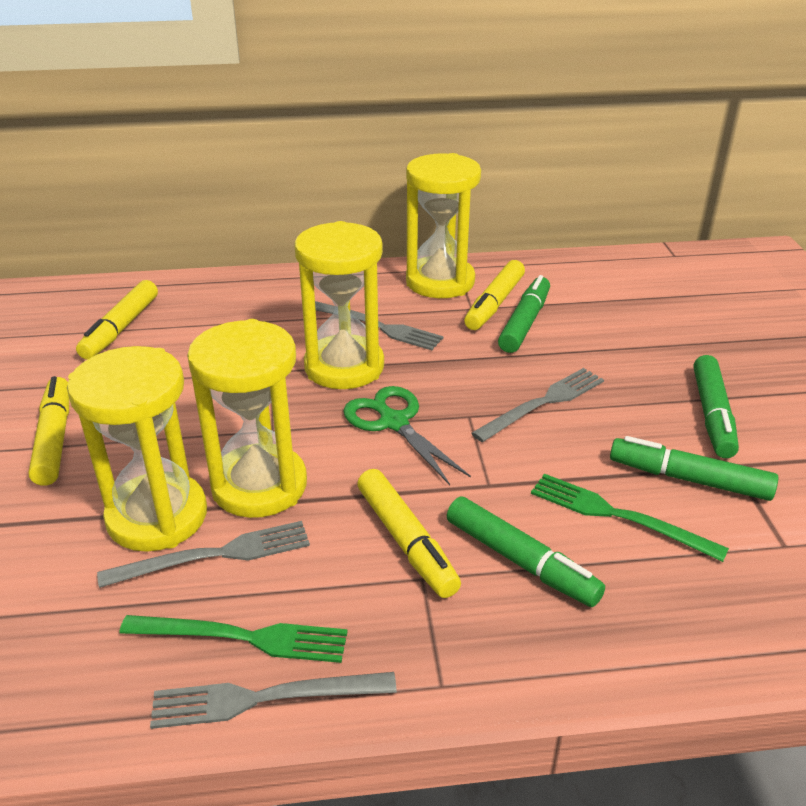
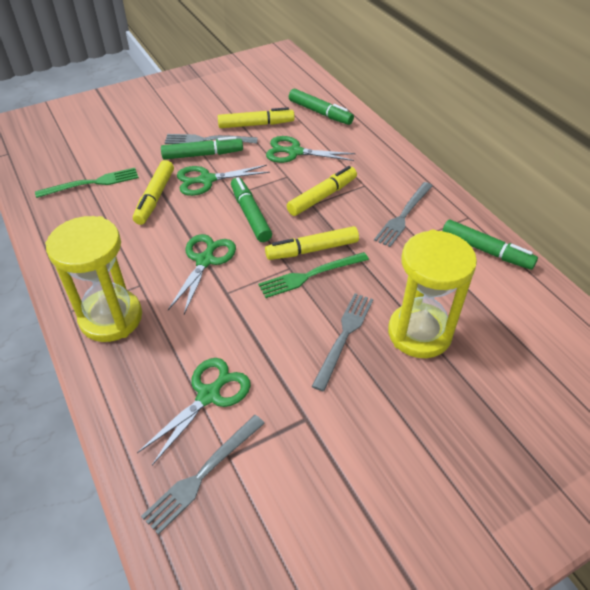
green scissors: [343,386,471,485] = 1 -> [137,358,251,465] [168,234,236,314] [177,165,270,196] [266,136,355,163] = 4
yellow hourglass: [67,346,207,552] [187,319,307,518] [294,221,384,389] [406,153,481,298] = 4 -> [45,216,142,342] [388,230,477,358] = 2

